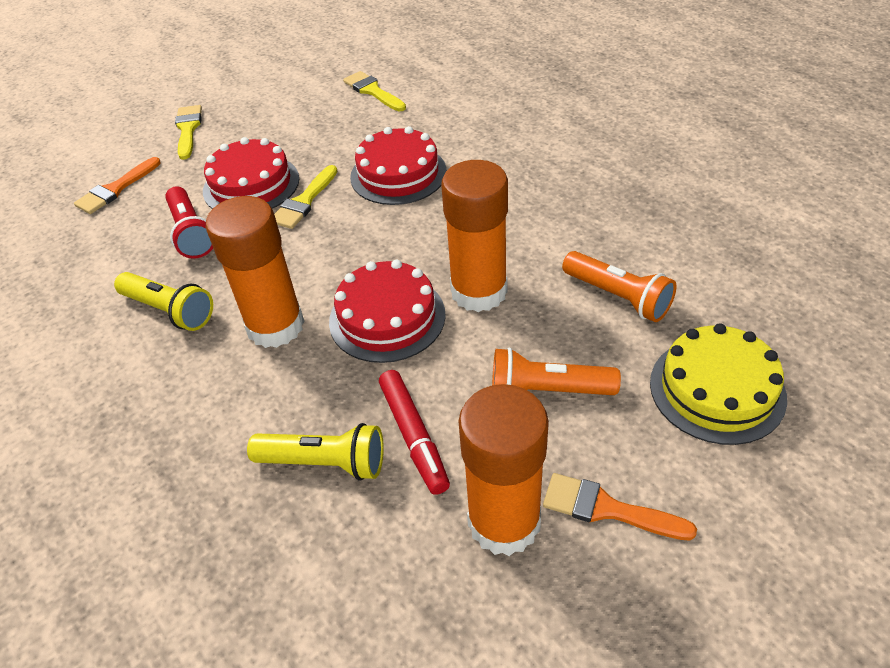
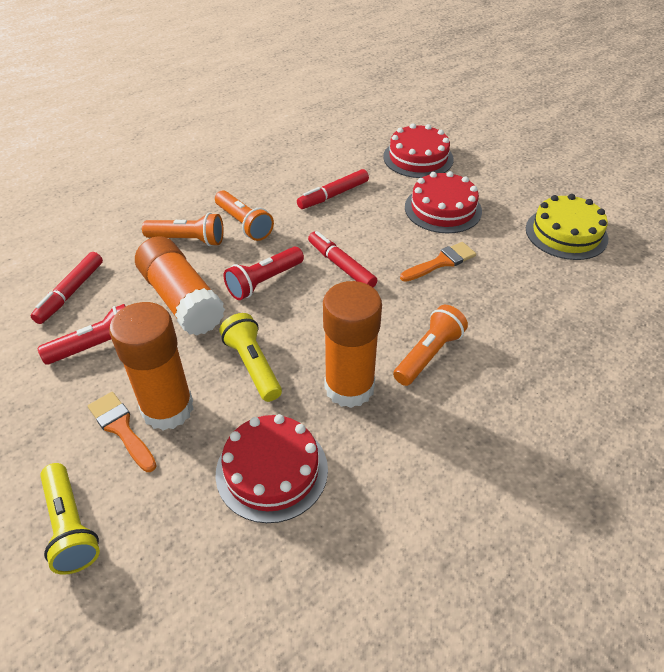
orange flashlight: [492,348,621,395] [562,251,676,322] = 2 -> [142,213,224,246] [215,190,274,241] [393,305,468,386] = 3
red flashlight: [165,187,213,259] = 1 -> [38,304,126,365] [224,247,304,300] = 2
red marker: [379,370,450,495] = 1 -> [31,252,103,324] [297,169,369,209] [308,231,377,288] = 3
yellow brush: [175,105,202,160] [274,165,338,229] [343,71,406,111] = 3 -> none = 0

